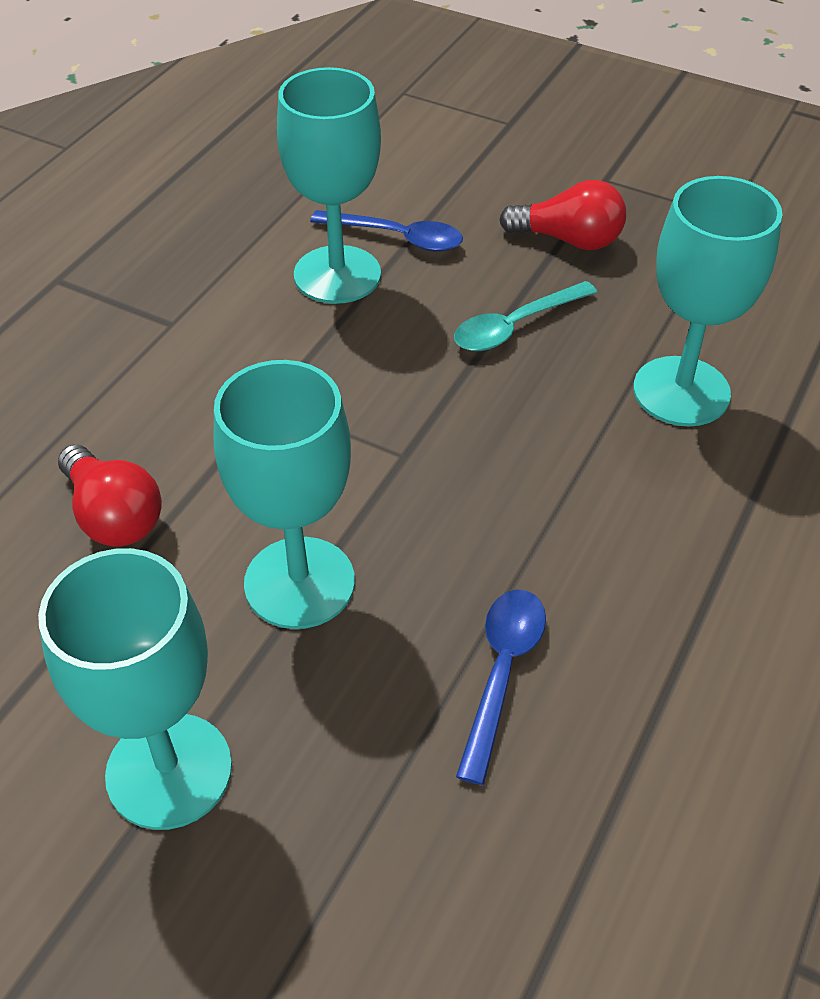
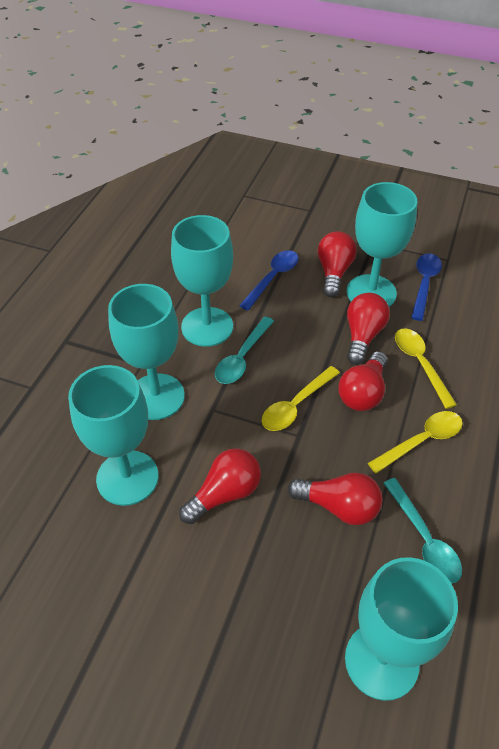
red light bulb: [58,444,162,547] [499,180,626,250] = 2 -> [179,448,261,524] [288,472,382,525] [318,231,357,297] [338,351,388,411] [347,293,390,365] = 5
turquoise goblet: [38,548,232,830] [213,360,355,629] [277,67,381,304] [633,176,783,426] = 4 -> [68,365,159,506] [108,284,185,420] [171,215,233,347] [345,557,458,701] [347,182,417,307] = 5
turquoise spoon: [454,281,597,351] = 1 -> [215,317,274,384] [383,478,462,583] = 2
yellow spoon: none = 0 -> [262,366,340,431] [368,411,463,474] [395,328,457,409] = 3

